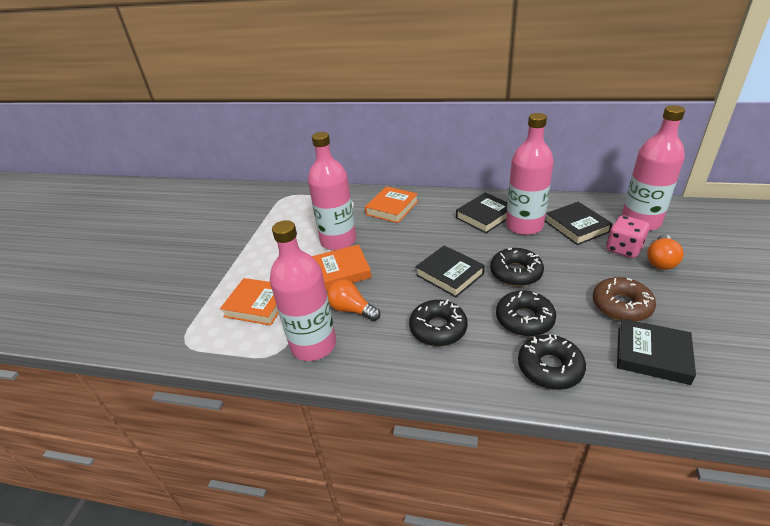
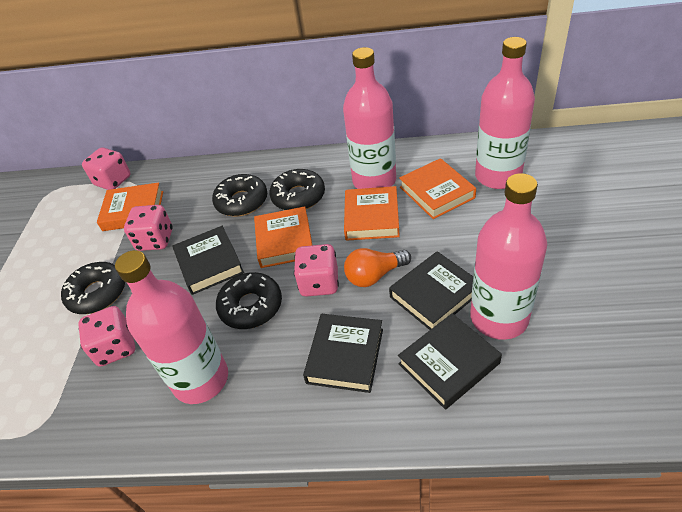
brown donut: [593,277,656,322] = 1 -> none = 0
orange book: [220,278,279,326] [312,244,372,290] [365,186,418,223] = 3 -> [97,183,163,231] [254,206,312,268] [344,186,400,241] [399,158,476,219] = 4
orange light bulb: [327,279,380,321] [647,235,683,270] = 2 -> [344,248,411,287] = 1
pink dice: [606,215,650,258] = 1 -> [78,306,135,367] [82,147,131,190] [124,205,173,251] [294,244,339,297] = 4

